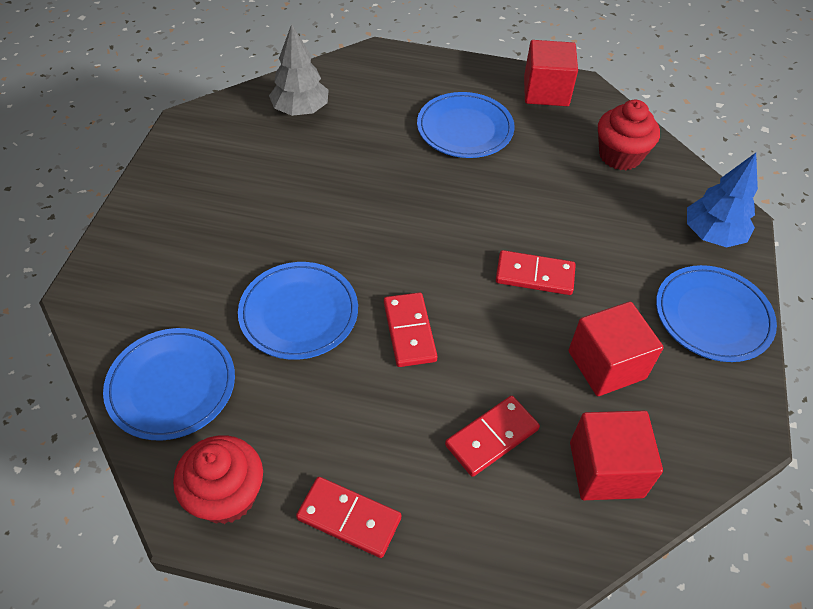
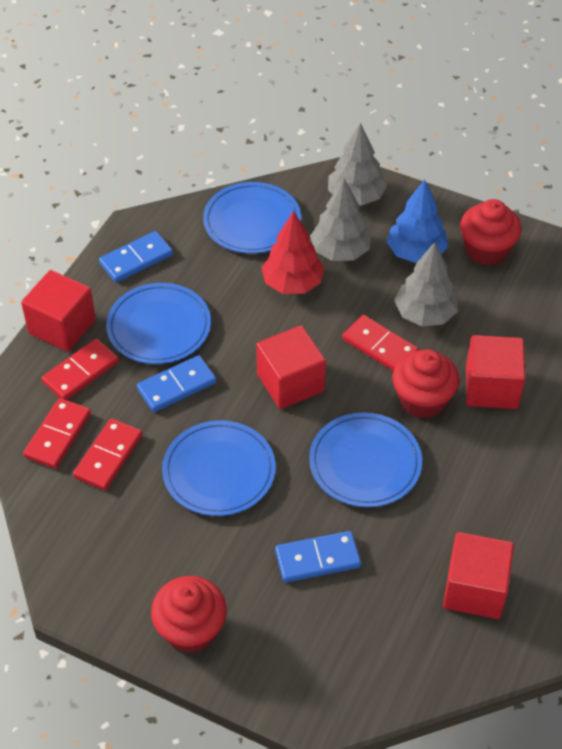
blue domino: none = 0 -> [99,231,173,283] [137,355,216,412] [275,531,361,583] = 3
grey tree: [269,24,329,116] = 1 -> [310,179,371,261] [328,123,387,206] [394,242,458,327] = 3
red cube: [524,40,578,106] [568,302,664,396] [570,411,663,500] = 3 -> [21,270,96,352] [256,325,326,409] [443,532,514,619] [466,335,526,409] = 4
red cupcake: [173,435,263,524] [598,100,660,170] = 2 -> [151,576,227,653] [392,349,459,419] [460,199,521,266] = 3
red tree: none = 0 -> [261,211,324,294] = 1

